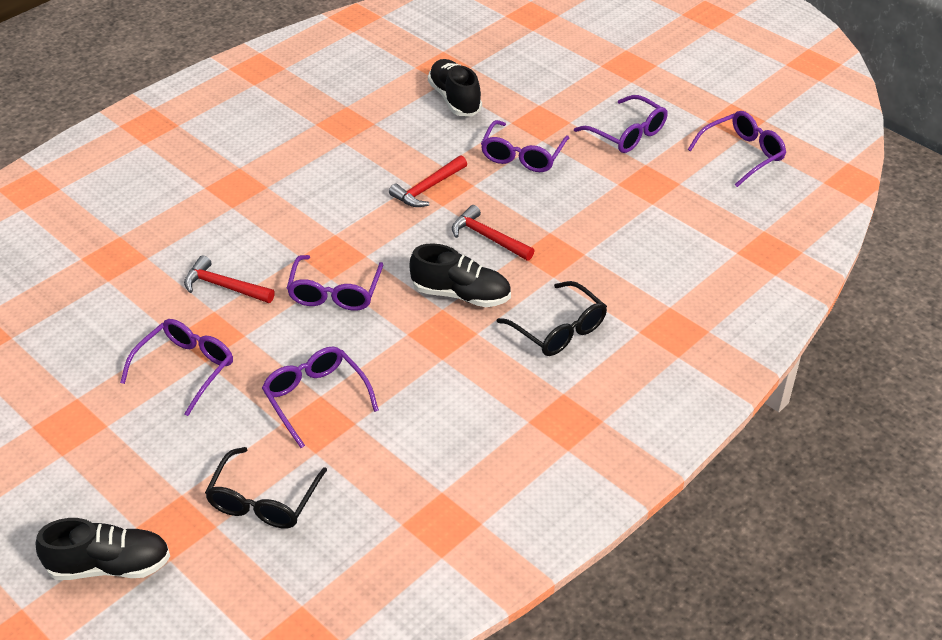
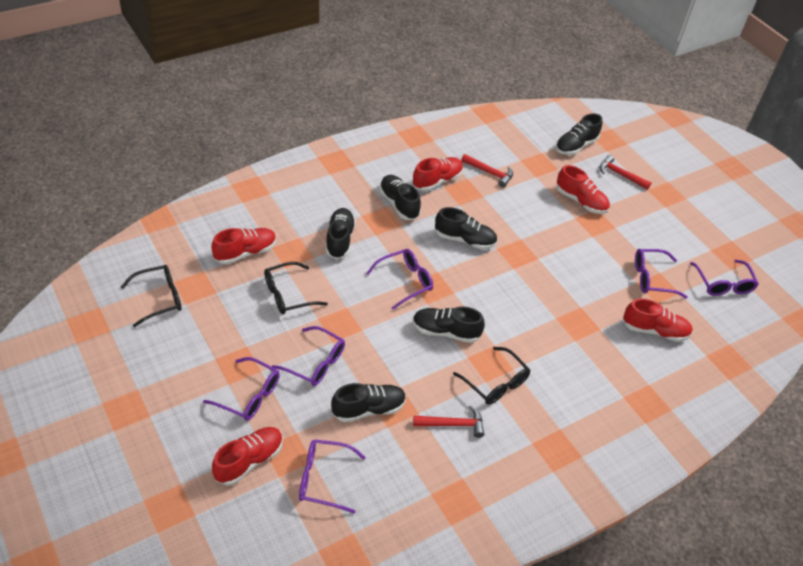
black glasses: [205,447,327,529] [497,281,607,356] = 2 -> [121,265,182,327] [264,262,328,314] [453,347,531,405] = 3
black shoe: [36,518,170,580] [410,243,511,307] [428,59,482,116] = 3 -> [326,208,356,259] [331,383,406,422] [379,175,421,220] [413,306,485,343] [435,207,497,249] [556,113,602,155] = 6
red shoe: none = 0 -> [211,228,276,264] [212,427,283,486] [412,157,463,191] [556,165,610,214] [623,298,693,342] = 5

